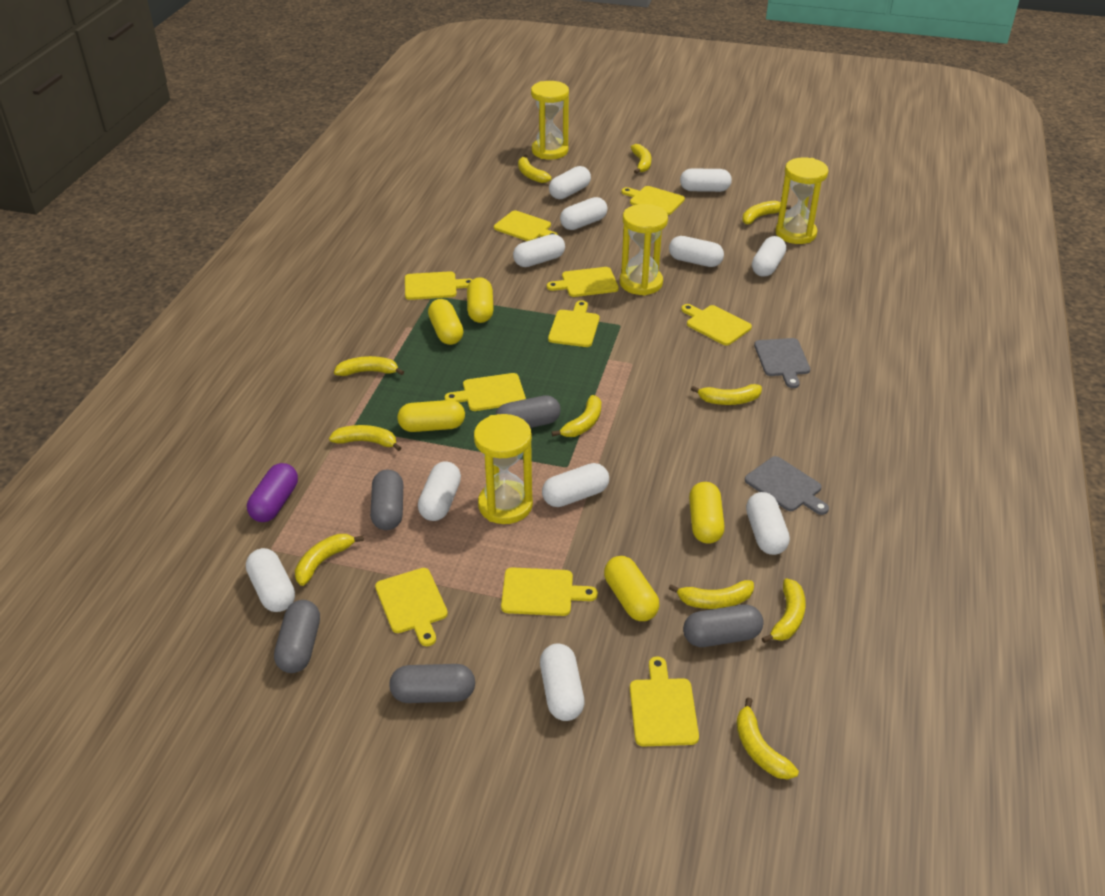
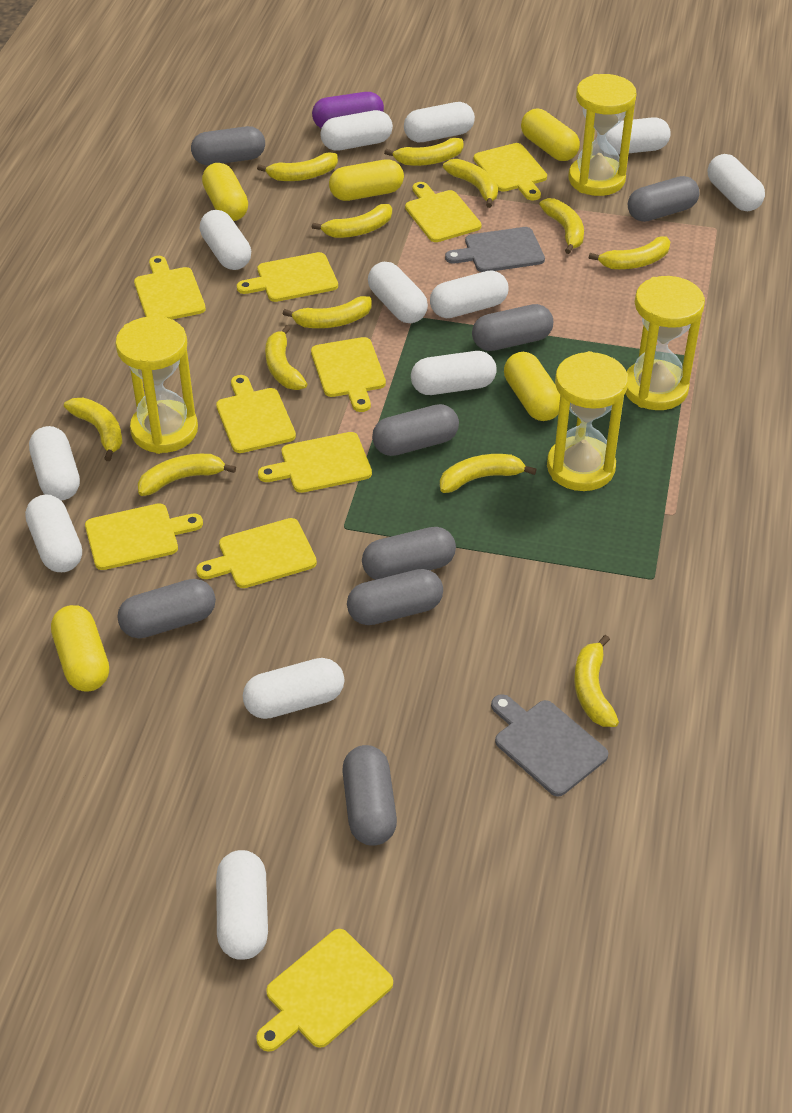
grey capsule: [274,600,320,673] [370,470,403,530] [389,664,475,703] [495,395,561,428] [683,605,764,647] = 5 -> [117,579,216,638] [191,126,265,165] [342,745,397,846] [347,569,443,625] [362,527,456,580] [372,404,459,456] [472,304,553,351] [628,176,699,222] = 8
white capsule: [246,548,295,612] [418,461,461,521] [513,234,565,267] [540,644,585,721] [542,463,609,507] [549,166,591,199] [560,197,607,230] [669,236,724,267] [680,168,732,192] [746,492,790,555] [752,236,786,277] = 11 -> [25,494,82,572] [29,426,80,500] [200,210,251,270] [216,850,268,960] [243,658,344,719] [320,110,393,151] [368,262,428,323] [404,102,475,142] [411,351,497,395] [430,270,508,318] [606,117,671,154] [708,154,765,211] = 12
yellow banana: [295,534,364,586] [329,425,401,451] [334,356,404,376] [518,154,552,183] [551,395,601,437] [631,144,651,174] [669,580,754,609] [691,384,762,405] [736,698,799,780] [742,201,791,225] [762,578,806,643] = 11 -> [64,398,123,461] [138,454,236,496] [257,152,338,181] [265,325,307,390] [283,296,372,328] [312,204,392,238] [384,138,464,166] [440,454,537,493] [443,159,498,208] [539,198,584,254] [574,635,619,727] [589,236,670,269] = 12

